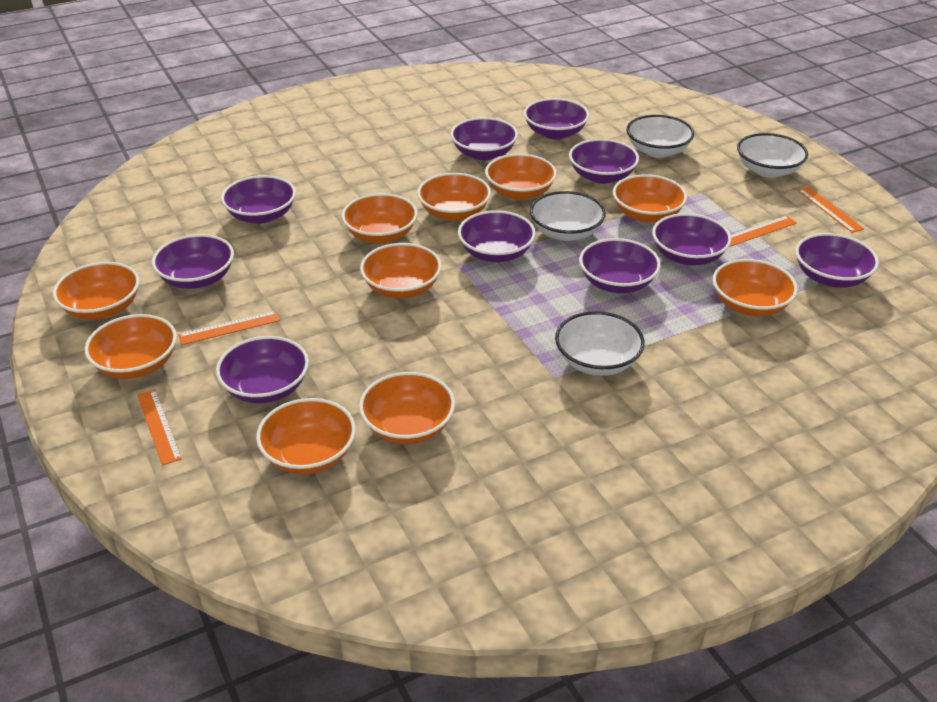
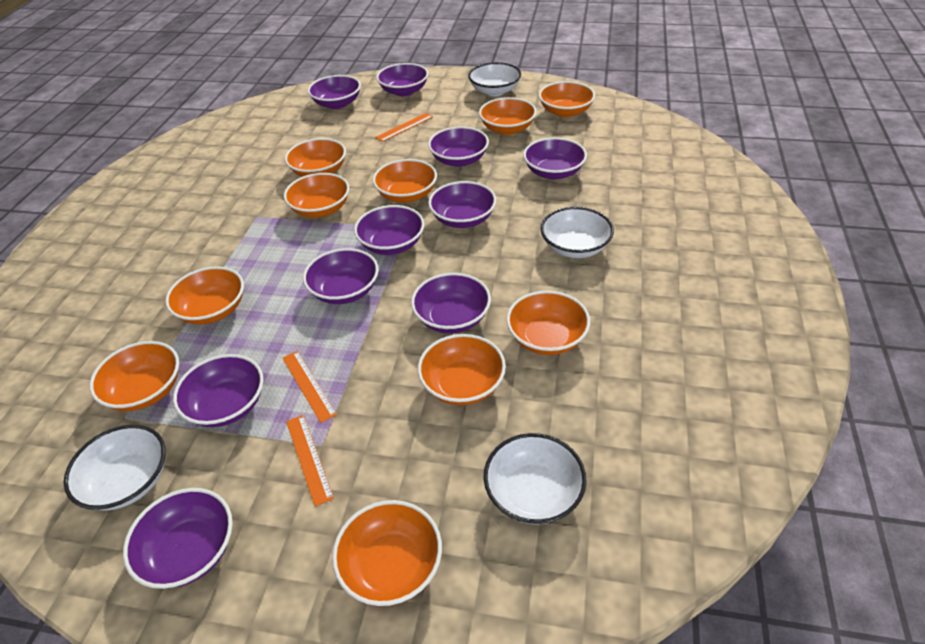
orange ruler: [137,389,182,466] [178,311,280,345] [729,216,797,247] [797,187,864,233] = 4 -> [283,351,337,423] [286,415,334,506] [375,113,433,142] = 3

